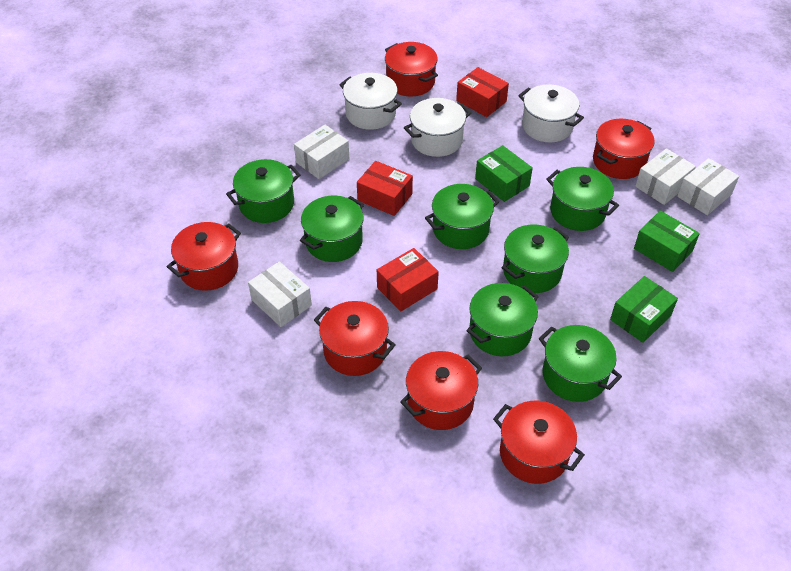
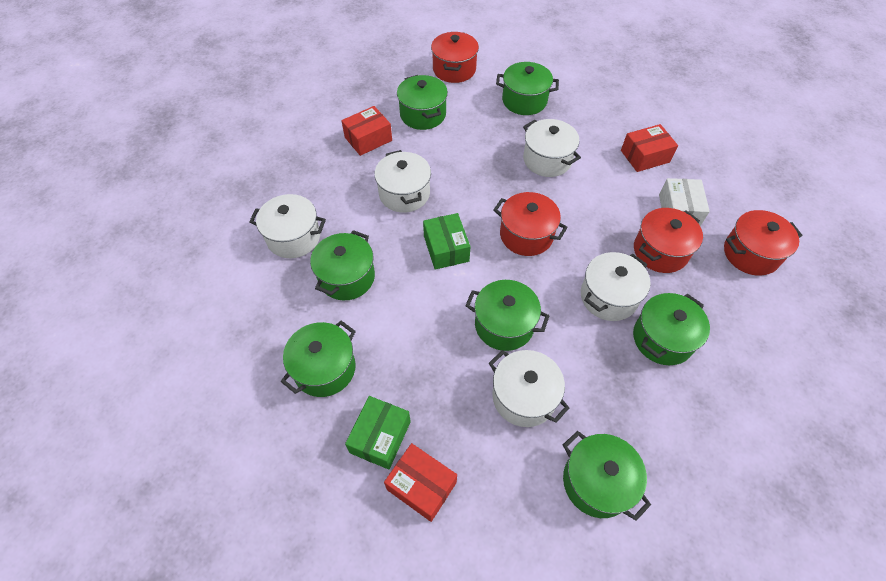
green box: [475,145,533,202] [610,276,678,343] [634,211,700,272] = 3 -> [345,396,411,470] [423,213,471,270] = 2
red pot: [167,222,241,291] [314,301,396,376] [385,42,438,96] [400,351,482,430] [493,401,585,484] [593,119,655,179] = 6 -> [431,32,479,83] [493,192,568,256] [634,208,703,273] [724,210,803,276] = 4
white box: [248,261,312,327] [294,125,349,179] [635,148,696,205] [677,158,739,215] = 4 -> [659,178,710,226] = 1
white pot: [339,73,402,130] [404,98,471,157] [518,84,584,142] = 3 -> [249,194,326,258] [374,150,431,213] [489,350,569,427] [523,119,581,177] [581,252,651,321] = 5

